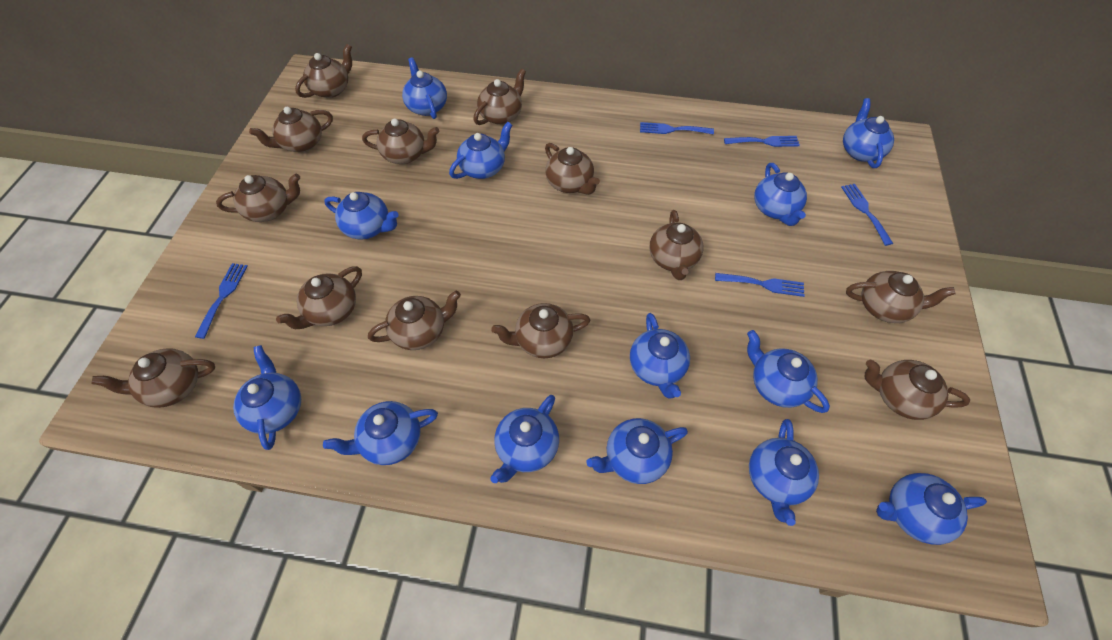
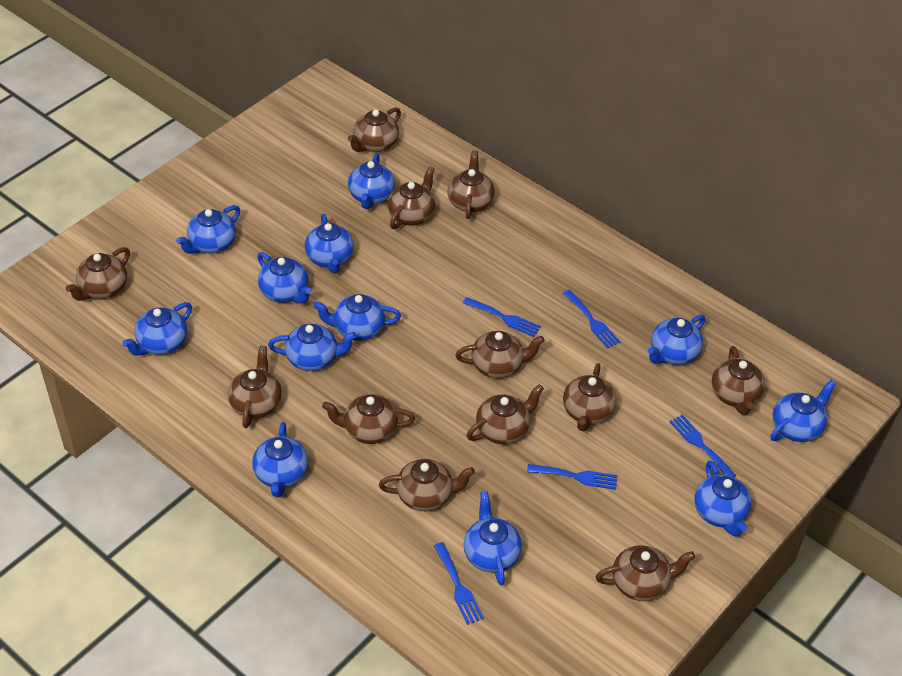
blue teapot: [233,345,301,450] [323,401,438,465] [324,192,399,239] [402,57,447,119] [449,122,512,179] [490,395,559,483] [587,418,688,484] [630,313,690,399] [747,330,830,413] [749,419,819,526] [754,163,807,226] [843,98,894,168] [876,473,987,545] = 13 -> [122,302,192,356] [176,205,240,254] [252,422,308,497] [257,252,311,304] [268,324,357,371] [305,214,354,273] [313,294,401,341] [348,153,395,209] [464,492,522,585] [648,315,706,365] [694,461,751,537] [771,380,836,442] = 12
brown teapot: [91,348,215,408] [216,174,300,222] [249,107,333,152] [276,266,362,329] [295,44,352,98] [362,118,439,164] [368,291,461,350] [473,69,526,125] [491,303,590,358] [545,143,600,195] [650,210,703,280] [846,271,956,323] [865,360,970,420] = 13 -> [66,247,130,301] [228,345,282,428] [322,394,415,444] [348,107,401,152] [379,459,475,511] [388,166,435,229] [448,151,495,219] [455,331,545,378] [467,384,544,444] [563,363,617,431] [596,545,695,601] [712,346,765,415] = 12

